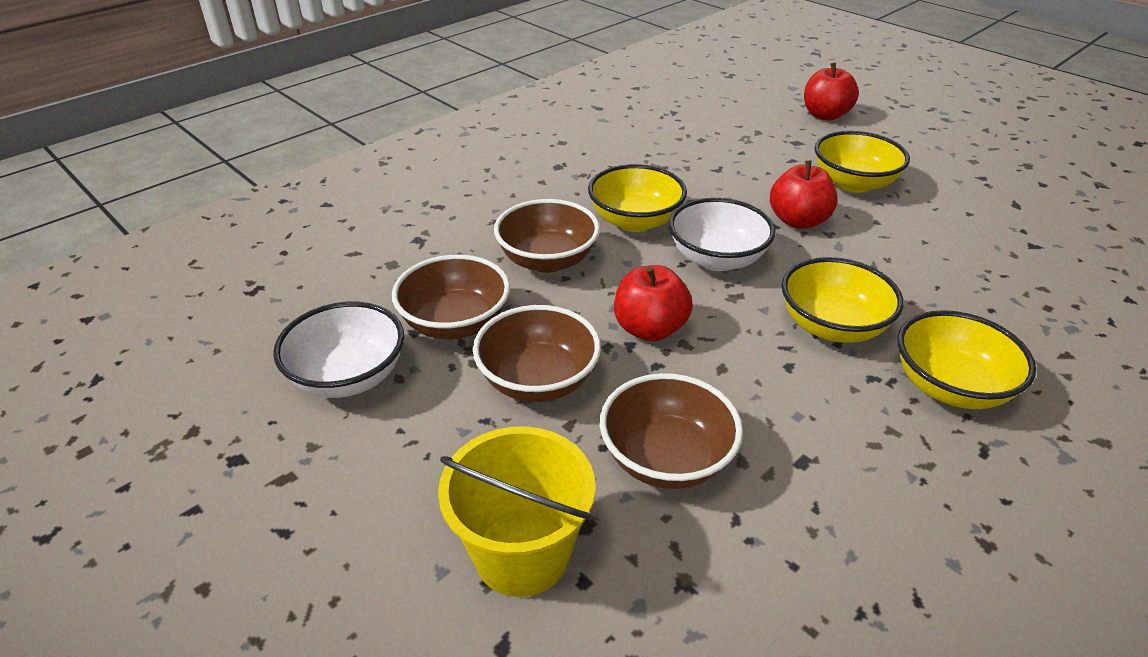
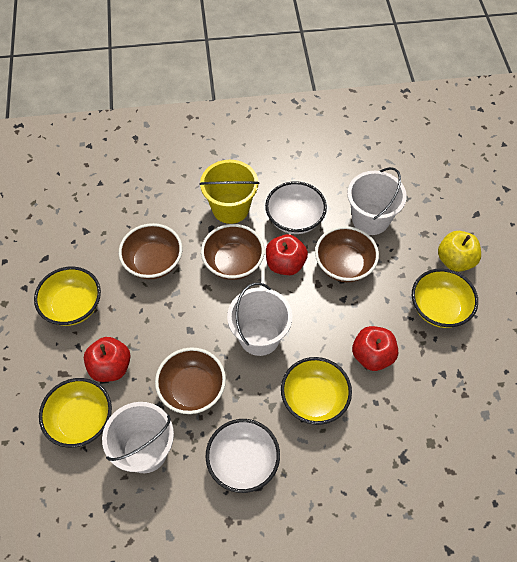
white bucket: none = 0 -> [102,402,174,473] [227,283,292,356] [347,167,407,235] = 3
yellow apple: none = 0 -> [438,231,481,272] = 1

